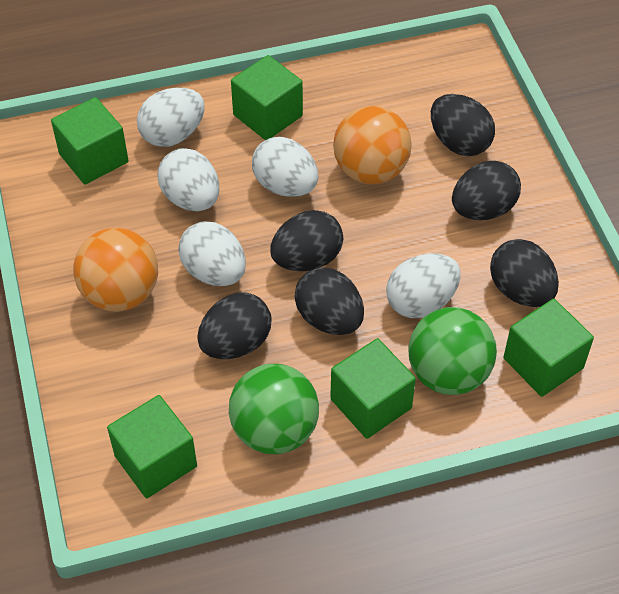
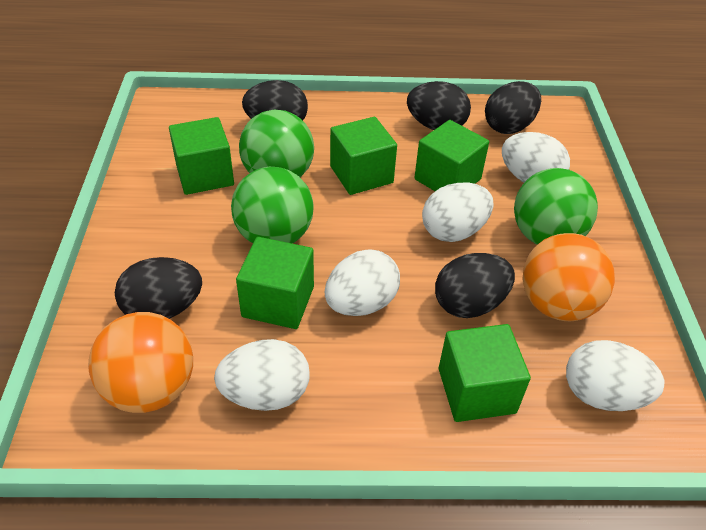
black egg: [198,293,272,359] [270,210,343,271] [295,267,364,335] [431,94,495,156] [452,161,521,220] [490,239,559,307] = 6 -> [115,257,202,319] [242,80,308,120] [407,81,471,130] [435,253,515,318] [485,81,541,134] = 5
green ball: [229,364,319,454] [408,307,497,395] = 2 -> [231,167,314,243] [239,110,314,177] [514,168,598,245] = 3

